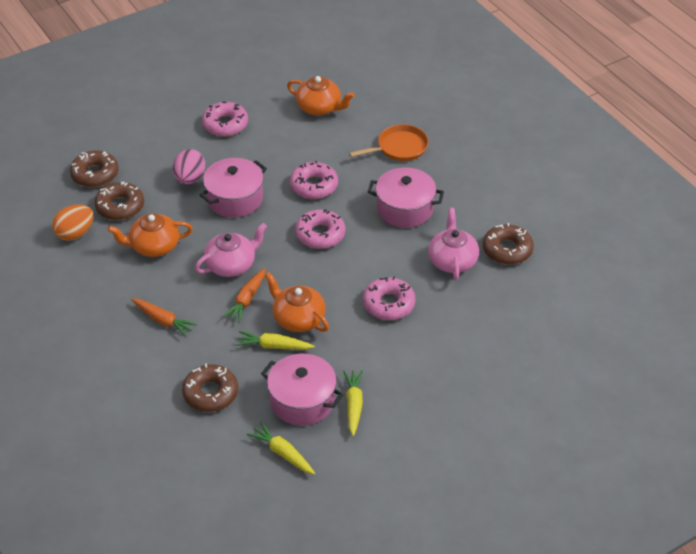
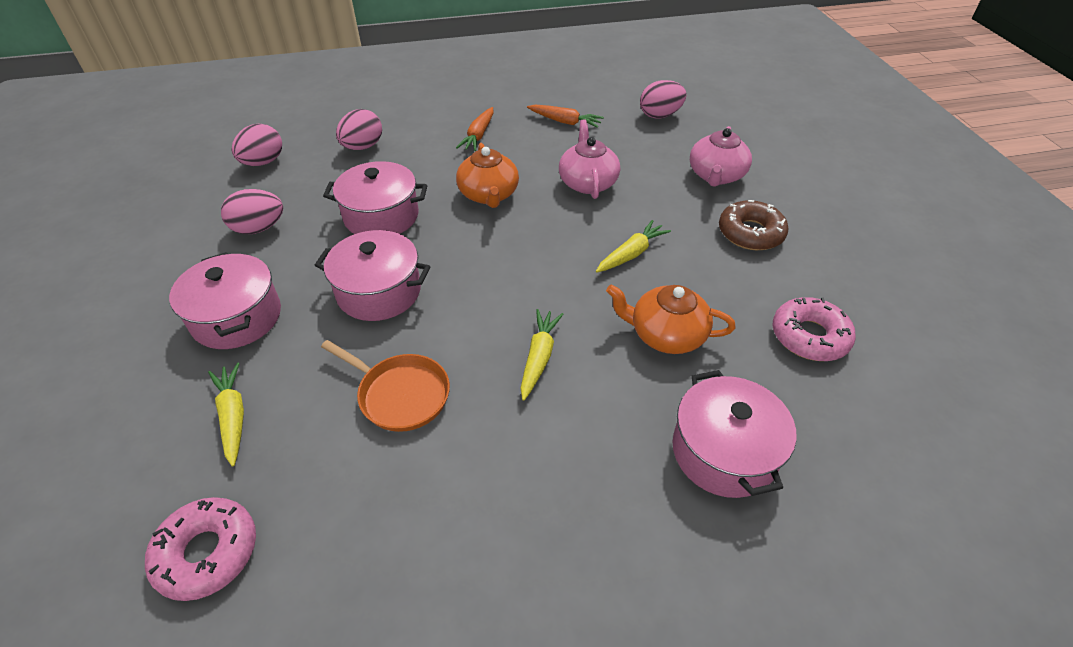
brown donut: [70,150,119,187] [94,182,144,220] [182,363,238,412] [483,223,534,265] = 4 -> [719,200,788,250] = 1
orange egg: [52,205,93,241] = 1 -> none = 0
orange teapot: [108,213,193,257] [265,272,329,332] [287,76,355,116] = 3 -> [456,143,519,208] [606,285,735,354] = 2
pink donut: [202,102,248,137] [290,161,338,199] [295,209,345,249] [363,276,416,320] = 4 -> [145,497,256,601] [773,297,856,361] = 2
pink egg: [173,149,205,185] = 1 -> [221,189,283,234] [231,123,282,166] [336,109,382,150] [640,80,686,118] = 4
pink pot: [200,158,267,218] [261,354,344,426] [368,167,444,228] = 3 -> [169,252,281,349] [315,230,431,321] [323,161,427,234] [672,370,796,498] = 4

